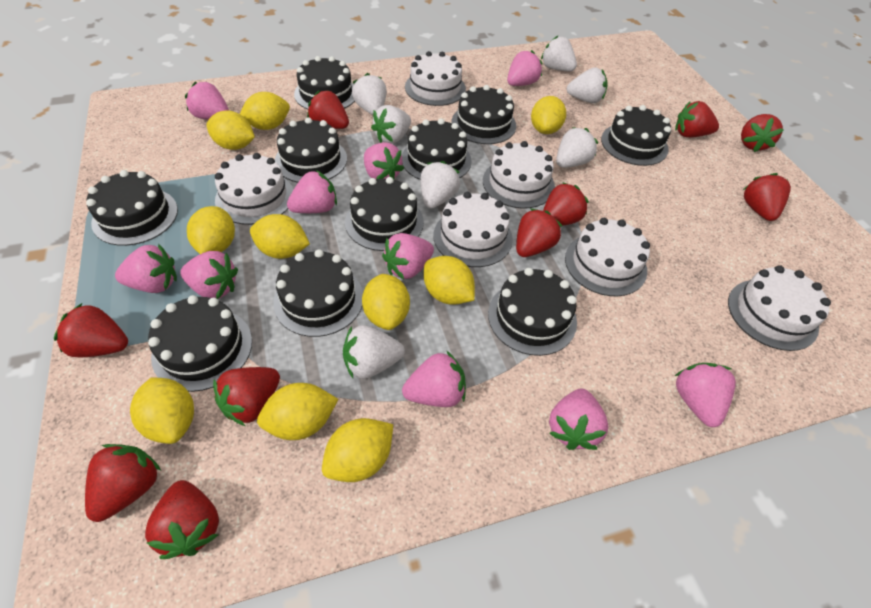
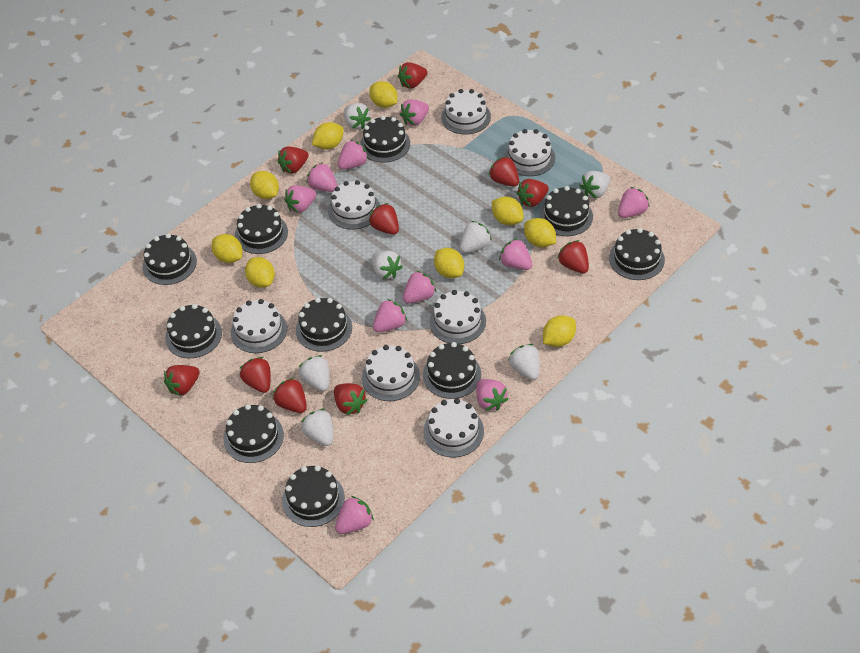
white cake: [215,153,293,225] [405,51,466,106] [433,192,513,267] [483,141,555,209] [565,218,650,296] [728,265,831,351] = 6 -> [231,299,287,353] [328,180,380,230] [362,345,420,401] [424,398,484,457] [429,290,486,344] [441,89,491,135] [504,129,555,176] = 7
yellow lemon: [130,378,194,444] [187,206,235,254] [207,111,255,150] [240,92,290,130] [250,214,310,259] [257,383,338,440] [322,418,393,482] [362,274,410,330] [424,256,475,305] [531,96,566,134] = 10 -> [212,234,242,263] [245,257,275,288] [250,171,279,199] [312,122,344,150] [369,81,398,108] [434,248,464,278] [492,197,523,225] [524,218,556,247] [543,315,576,347] = 9

